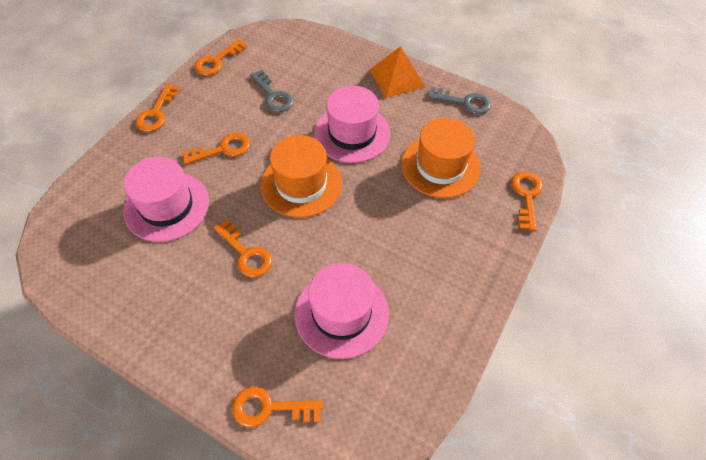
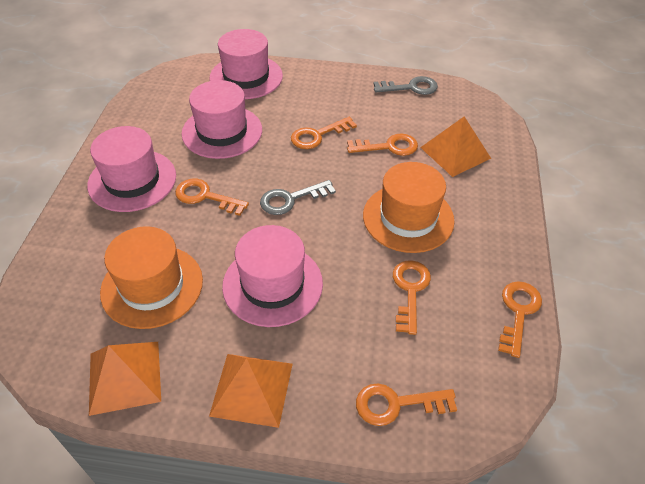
orange pyramid: [370,46,425,98] = 1 -> [89,342,161,416] [209,354,293,428] [420,116,491,177] = 3
pink hat: [123,157,209,242] [295,263,389,359] [314,86,390,163] = 3 -> [87,126,176,212] [181,80,262,159] [210,29,283,99] [222,225,323,327] = 4

